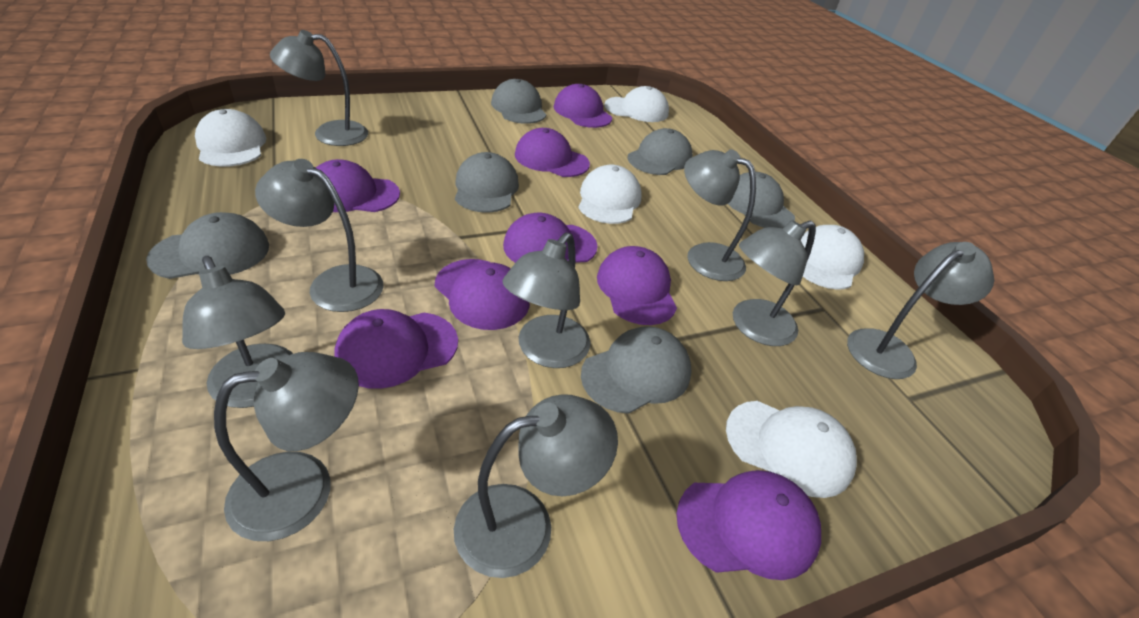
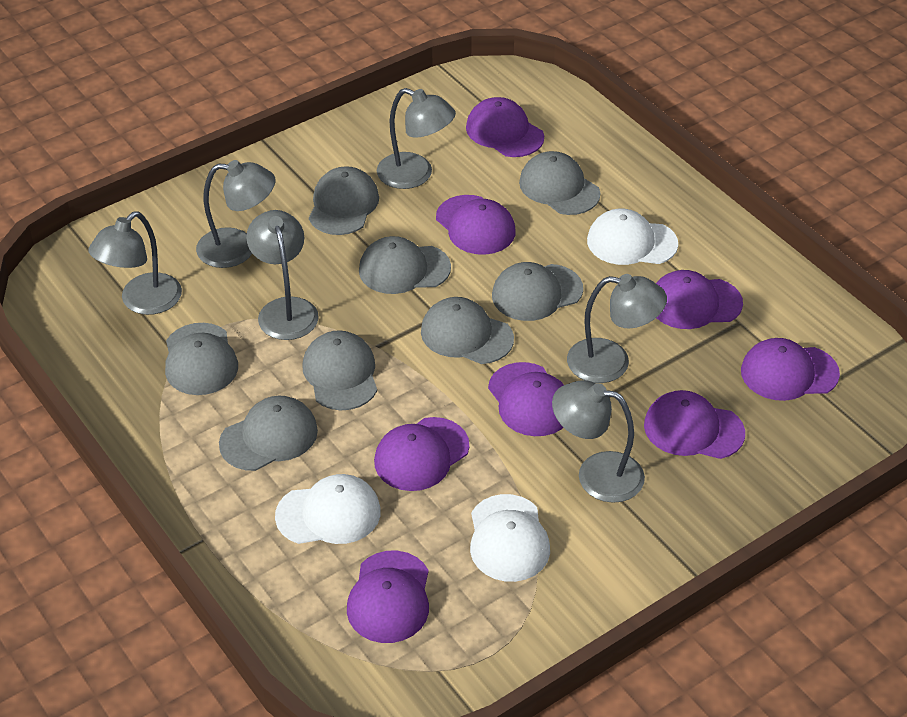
grey cap: [146,212,269,279] [455,152,519,213] [491,79,546,124] [581,326,692,414] [628,128,693,175] [728,172,795,228] = 6 -> [165,323,238,395] [219,396,318,471] [302,330,377,410] [309,166,379,235] [359,236,451,294] [421,297,514,364] [492,262,583,321] [519,151,600,215] = 8
grey lamp: [182,256,293,408] [214,352,359,541] [255,159,383,312] [270,30,368,146] [454,394,618,578] [503,233,591,368] [684,149,756,281] [733,220,816,346] [847,242,994,379] = 9 -> [88,211,182,315] [196,160,275,268] [246,210,319,340] [377,88,456,189] [552,380,645,503] [567,274,667,383] = 6
white cap: [195,109,267,167] [578,165,642,224] [604,86,669,122] [726,401,857,498] [801,225,864,290] = 5 -> [275,474,381,544] [470,494,550,582] [587,209,678,265] = 3

